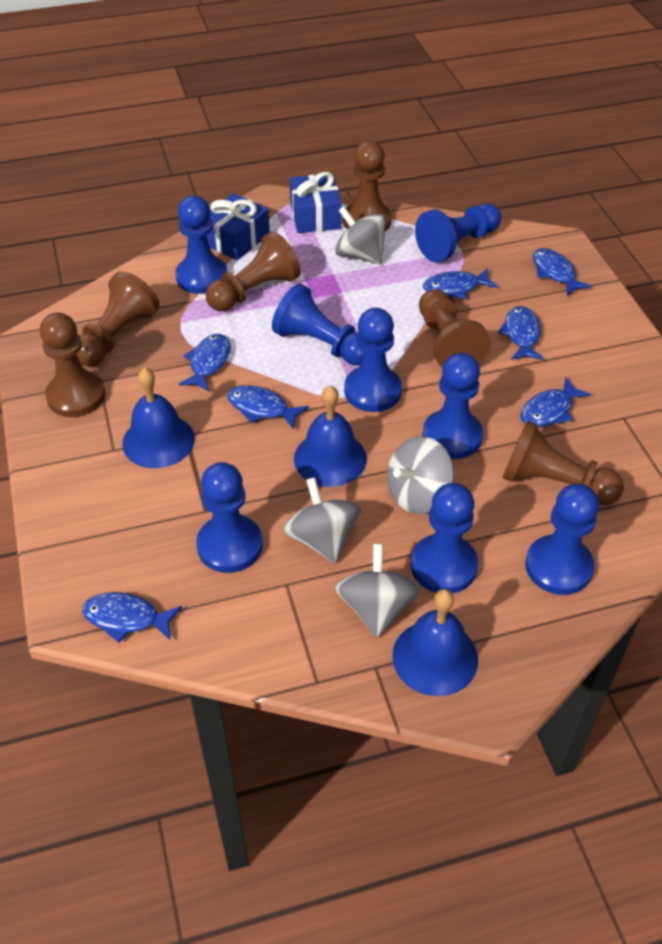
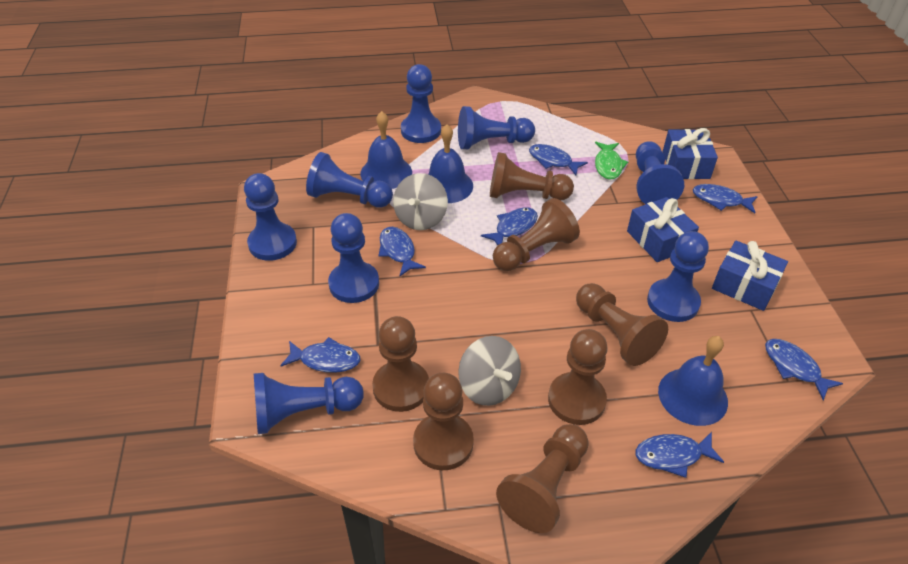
blue gift: [207,193,270,260] [290,172,342,233] = 2 -> [627,197,699,262] [663,128,718,179] [712,241,788,311] = 3
brown pawn: [40,313,105,417] [76,271,159,367] [205,231,301,311] [343,141,392,231] [419,289,491,368] [502,420,624,505] = 6 -> [372,316,429,412] [413,373,474,470] [490,152,574,200] [493,198,580,271] [496,424,589,533] [548,329,608,425] [576,283,668,366] = 7
green fish: none = 0 -> [595,142,628,180] = 1
grey spinning top: [283,477,361,563] [335,206,387,264] [335,544,420,637] [387,436,454,514] = 4 -> [393,173,448,230] [458,336,521,406] = 2

